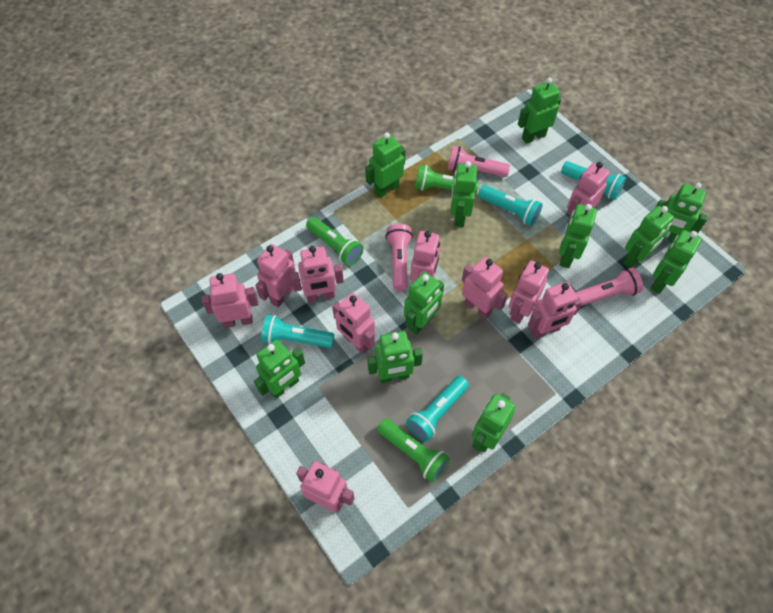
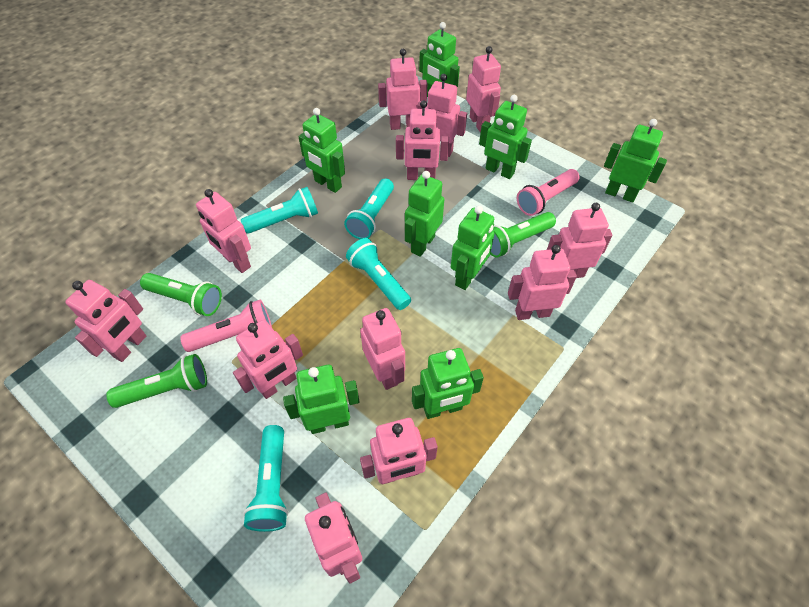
green robot: [254,339,305,399] [365,132,406,198] [367,331,423,383] [404,272,444,334] [451,161,477,227] [472,393,515,452] [518,78,561,144] [559,204,597,268] [623,206,674,268] [651,230,702,294] [656,182,708,243] = 11 -> [283,365,359,434] [299,108,345,193] [405,171,444,257] [412,348,484,419] [419,22,460,97] [451,206,495,290] [479,95,532,179] [604,119,667,202] = 8
pink flashlight: [385,224,413,291] [448,146,510,177] [575,268,643,306] = 3 -> [180,299,272,352] [517,169,579,216] = 2
pink robot: [201,273,258,328] [255,244,296,308] [291,246,344,302] [296,461,355,512] [332,293,375,354] [410,231,440,282] [462,257,508,319] [509,260,549,324] [528,282,582,339] [567,162,610,223] = 10 -> [65,280,146,362] [196,189,251,273] [233,320,303,399] [305,493,362,583] [360,308,405,390] [360,418,438,485] [378,49,427,130] [396,100,449,180] [417,74,467,157] [466,46,501,132] [508,245,577,320] [547,203,613,278] = 12

